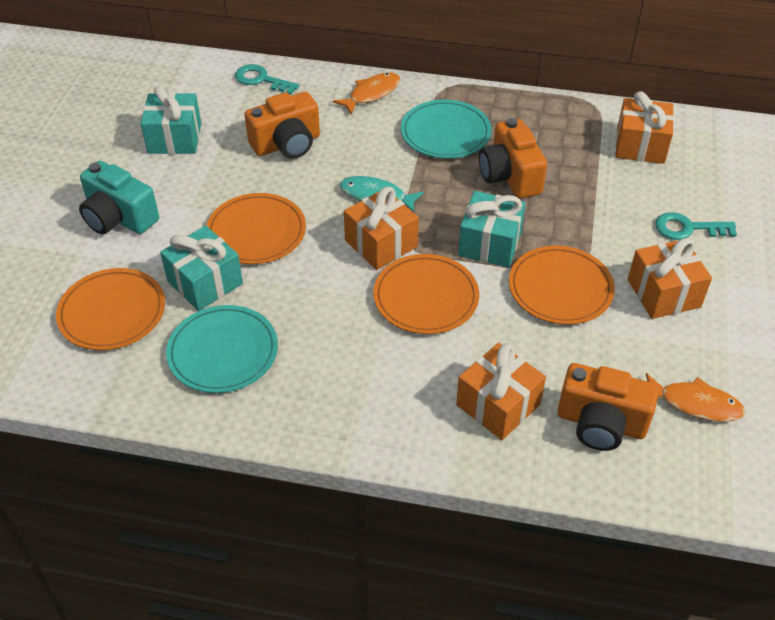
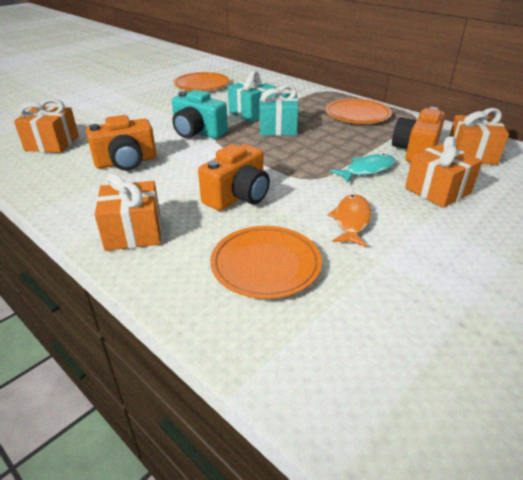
orange fish: [333,72,400,115] [646,373,746,422] = 2 -> [328,194,371,247] = 1
orange plate: [56,268,165,350] [206,193,306,264] [373,254,479,334] [509,246,615,325] = 4 -> [173,72,230,91] [210,226,322,299] [326,98,392,124] = 3
turquoise gift: [141,86,201,154] [160,226,243,311] [458,191,526,267] = 3 -> [228,71,276,122] [260,85,298,136] = 2
turquoise key: [235,64,299,95] [656,212,737,240] = 2 -> none = 0
turquoise plate: [166,305,278,393] [401,100,491,159] = 2 -> none = 0

